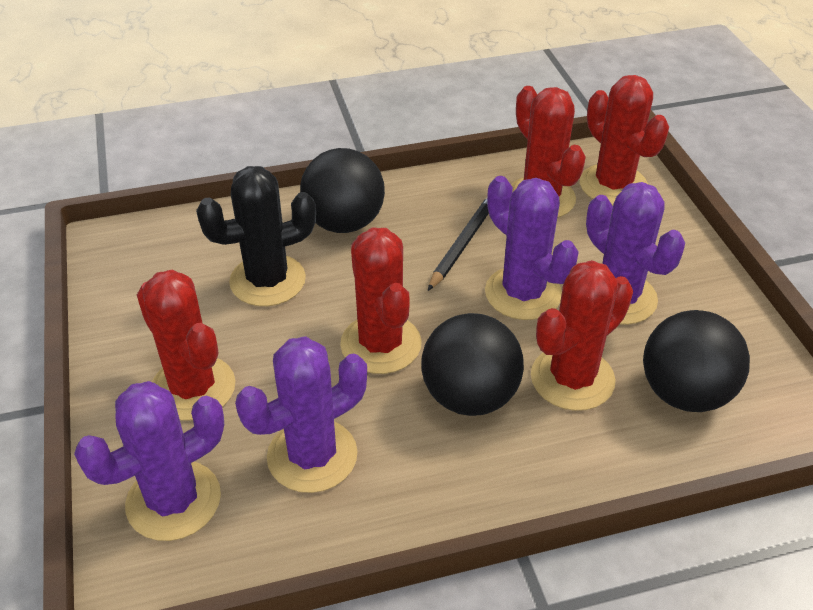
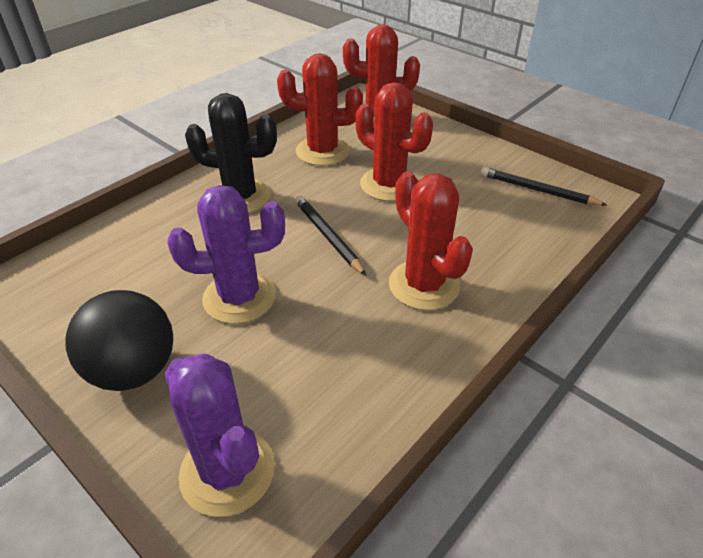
black ball: [300,148,385,233] [421,313,524,416] [643,310,750,412] = 3 -> [65,290,173,391] = 1
black pencil: [428,197,489,291] = 1 -> [295,195,366,275] [481,167,607,206] = 2
purple cactus: [74,381,224,541] [235,336,367,493] [485,176,579,320] [586,182,685,325] = 4 -> [165,353,275,517] [167,185,285,324] = 2
red cactus: [137,270,236,421] [340,227,421,374] [511,86,586,218] [531,260,633,411] [580,75,669,205] = 5 -> [277,53,363,166] [343,24,420,112] [355,82,433,201] [389,171,473,310] = 4

